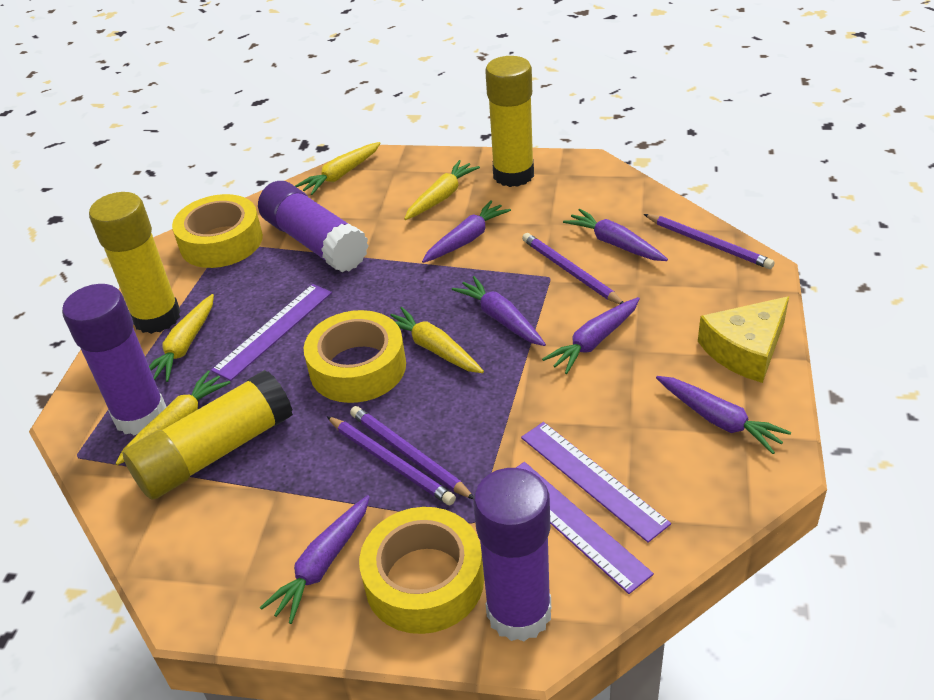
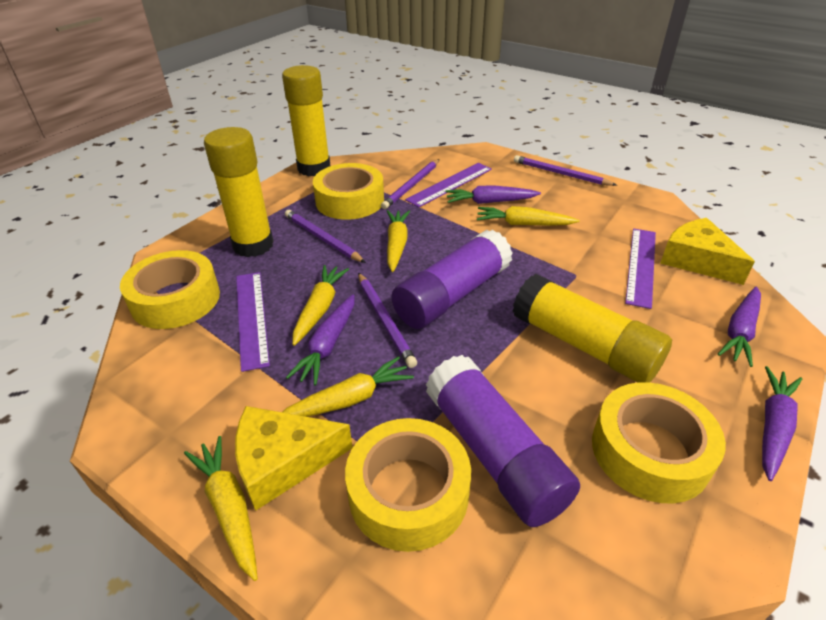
purple carrot: [260,495,370,624] [422,200,511,263] [452,276,546,346] [542,297,640,374] [563,209,668,261] [656,376,791,454] = 6 -> [286,294,354,385] [445,185,541,204] [718,286,761,367] [762,366,802,481] = 4
purple glue stick: [62,284,166,435] [258,181,368,272] [473,468,551,642] = 3 -> [392,229,513,329] [426,355,580,527] = 2
yellow cheese: [698,296,789,383] = 1 -> [235,406,353,510] [660,218,755,285] = 2
yellow tape: [172,194,263,268] [304,310,406,403] [359,507,484,634] = 3 -> [120,250,220,329] [313,163,384,220] [345,418,471,552] [592,382,726,503] = 4

